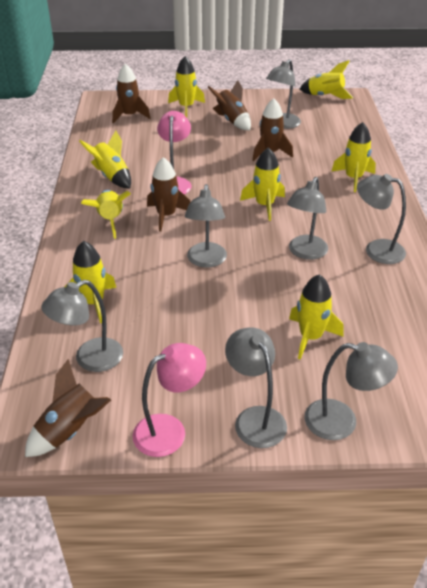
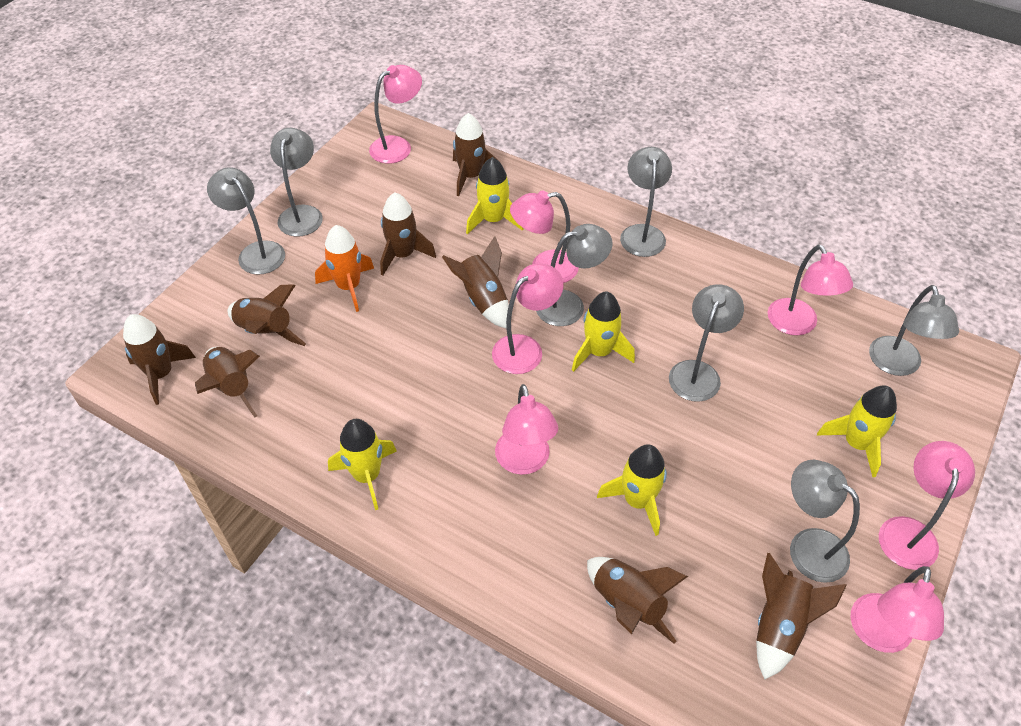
brown rocket: [25,359,111,457] [112,64,150,123] [147,157,190,232] [208,80,251,130] [252,98,293,161] = 5 -> [123,314,196,405] [195,347,260,418] [227,284,306,346] [380,192,436,276] [442,236,509,328] [453,113,500,196] [587,557,688,644] [756,553,847,680] = 8
orange rocket: none = 0 -> [315,225,374,312] = 1
pink lamp: [133,343,206,457] [157,111,192,195] = 2 -> [369,65,422,164] [492,263,564,374] [495,384,558,475] [510,191,579,283] [768,245,853,335] [851,566,944,653] [879,441,975,570] = 7
yellow rocket: [65,241,116,323] [79,131,131,188] [81,190,131,239] [168,56,205,117] [240,147,285,221] [289,274,343,360] [300,60,353,99] [331,122,376,192] = 8 -> [328,419,397,510] [466,157,523,234] [572,292,635,372] [597,444,667,536] [817,385,897,477] = 5

